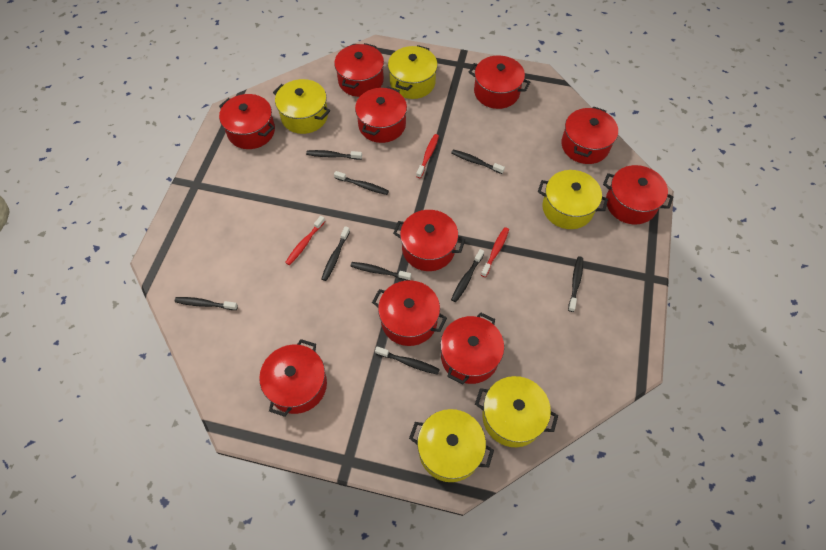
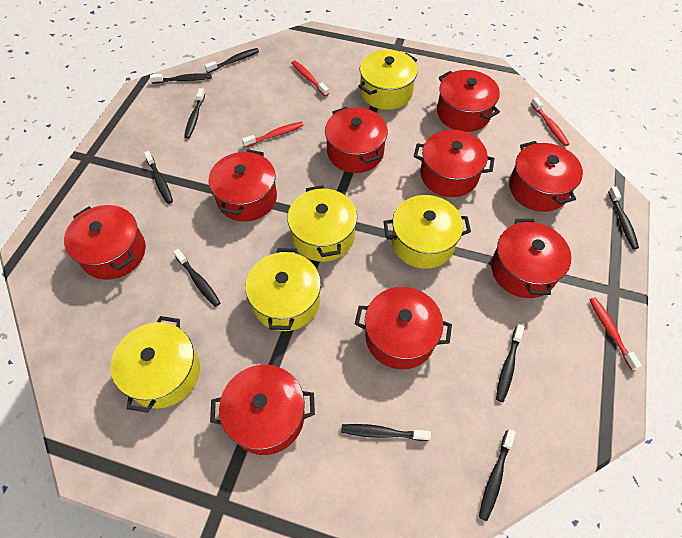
red pot: [219,94,275,149] [259,339,327,417] [334,43,384,97] [355,86,407,143] [372,280,447,346] [393,210,465,271] [440,312,504,384] [469,55,530,109] [561,106,618,164] [603,165,674,225] = 10 -> [64,205,146,280] [208,149,277,222] [210,365,315,455] [325,107,388,173] [355,287,452,369] [414,130,495,197] [437,70,500,132] [491,219,571,298] [509,141,583,212] = 9
red toothbrush: [285,216,325,265] [416,134,439,178] [481,227,509,277] = 3 -> [242,122,303,147] [291,60,329,96] [531,97,569,146] [590,298,642,371] = 4

